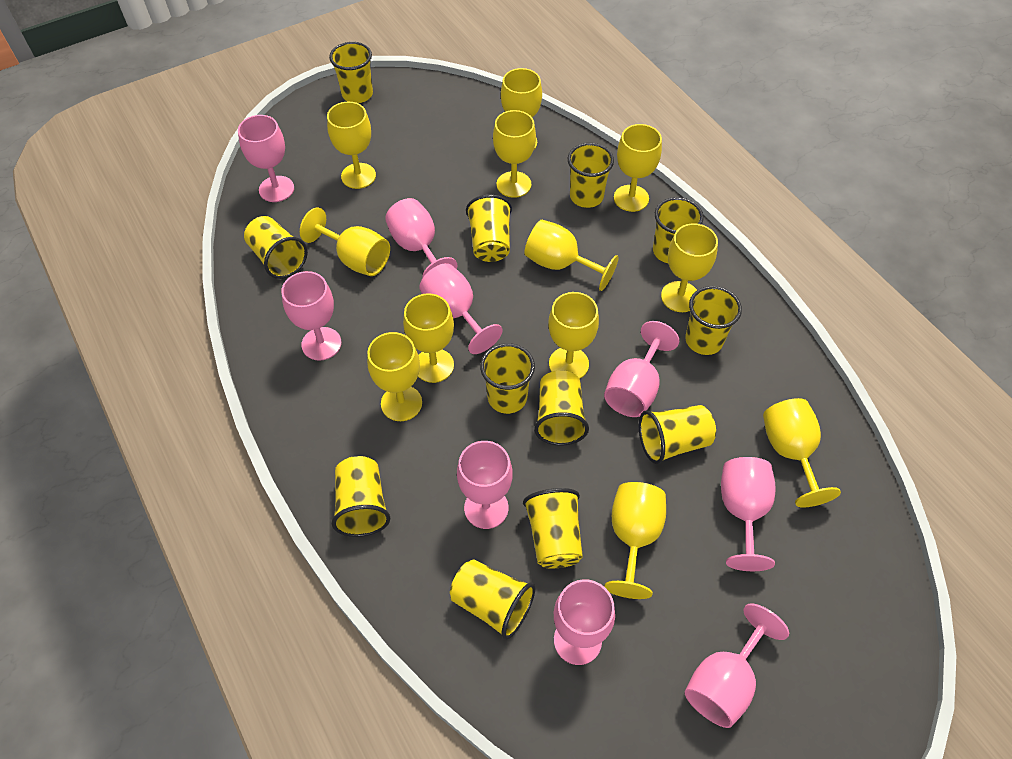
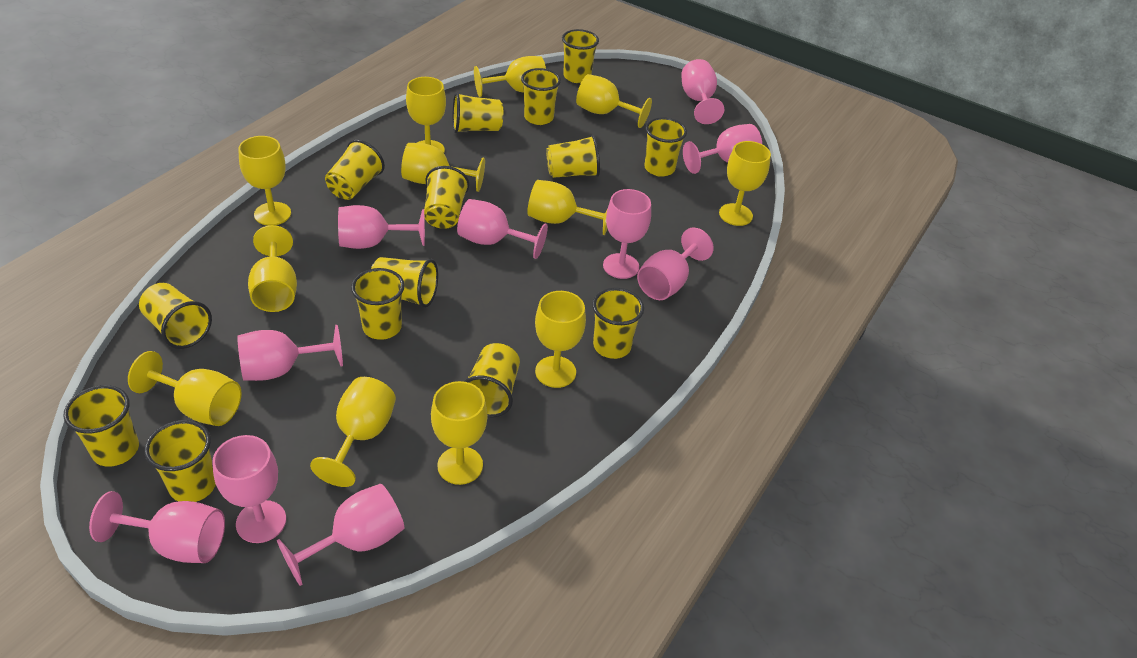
pink goblet: [238,115,294,202] [281,271,341,361] [385,198,457,279] [419,263,503,354] [457,441,513,529] [554,579,615,665] [604,321,679,417] [685,603,789,728] [721,457,776,571] = 9 -> [89,491,225,563] [212,435,286,543] [237,325,343,381] [277,484,404,586] [338,205,425,249] [457,199,548,259] [603,189,651,279] [637,228,714,300] [681,59,724,124] [683,124,762,174] = 10
yellow cup: [244,216,308,279] [329,42,373,103] [332,456,390,537] [450,560,535,640] [466,194,512,262] [480,343,535,414] [523,488,583,569] [534,370,589,445] [568,143,614,208] [639,405,716,464] [653,197,704,263] [685,286,742,355] = 12 -> [63,385,139,467] [139,283,212,349] [144,420,216,502] [325,139,385,200] [351,268,405,340] [371,257,438,308] [424,166,469,229] [453,92,503,133] [463,343,520,417] [521,68,561,125] [546,135,600,178] [562,29,599,83] [592,288,644,359] [644,117,687,177] = 14

